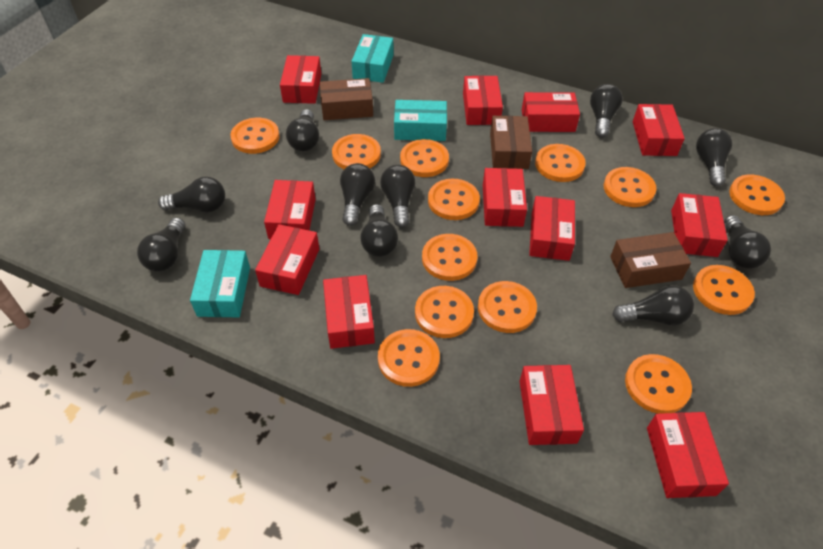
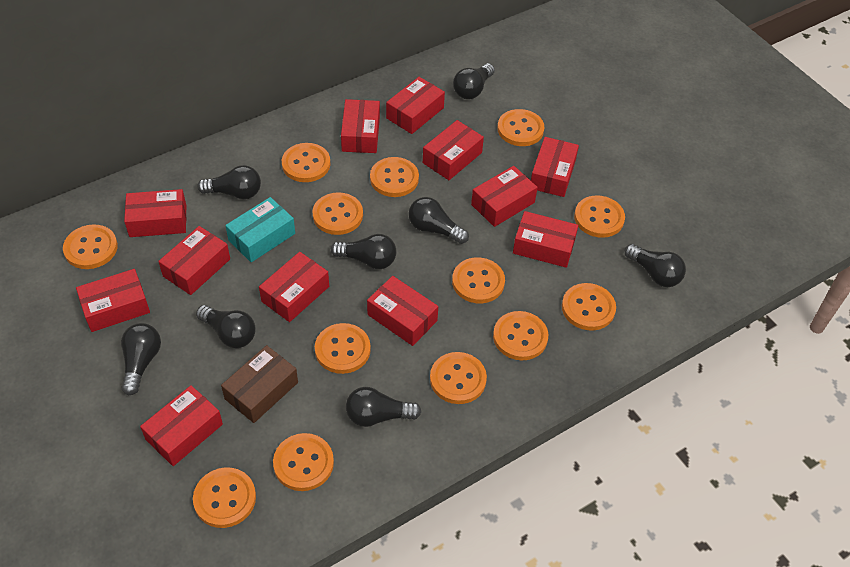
black light bulb: [137,218,185,272] [158,177,225,213] [286,109,319,152] [340,163,375,226] [360,204,398,257] [380,165,416,227] [590,84,623,137] [613,285,694,326] [696,128,733,187] [724,215,771,269] = 10 -> [121,323,161,395] [196,305,256,348] [197,165,261,199] [331,234,397,269] [346,387,421,427] [408,197,469,244] [453,63,495,99] [625,244,686,287] = 8
brown box: [320,78,373,120] [490,116,532,169] [610,232,691,288] = 3 -> [221,345,298,423] = 1
turquoise box: [190,250,250,317] [352,34,394,83] [394,100,447,141] = 3 -> [225,197,295,262] = 1

